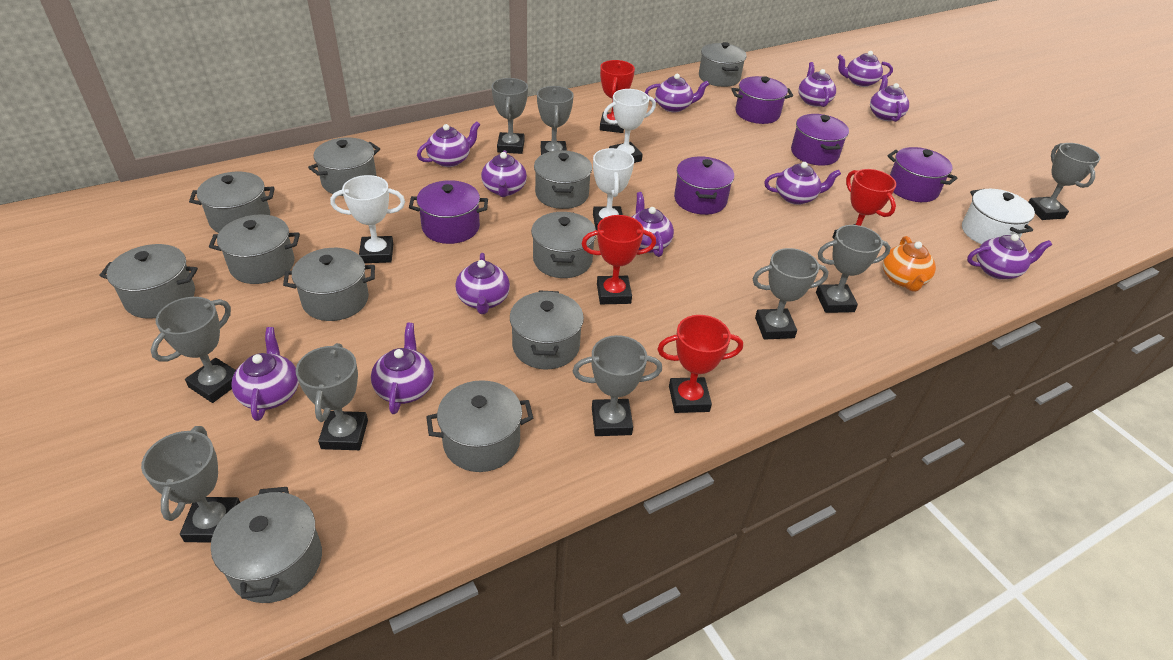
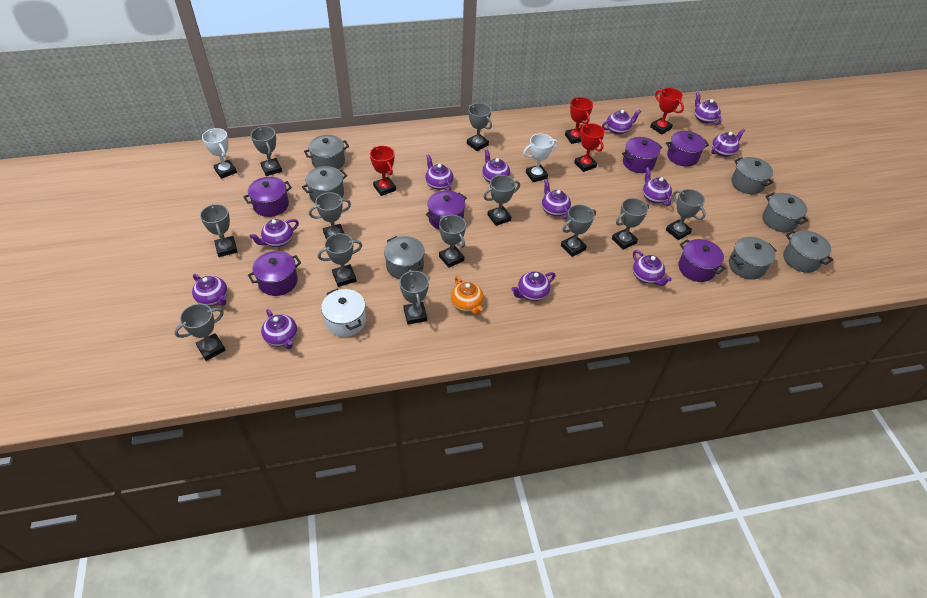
grey pot: [99,244,198,319] [189,172,275,233] [209,215,300,284] [211,487,322,603] [283,248,375,321] [308,138,380,196] [426,380,533,472] [510,290,584,369] [531,212,596,278] [534,150,592,209] [699,42,747,87] = 11 -> [302,166,347,202] [304,135,349,169] [384,236,425,279] [729,237,777,280] [731,157,774,194] [762,193,808,232] [783,230,833,273] = 7
grey trophy: [141,426,240,542] [151,297,236,403] [296,343,368,450] [492,78,528,154] [537,86,574,155] [573,335,662,436] [753,248,829,340] [816,225,891,313] [1029,143,1100,220] = 9 -> [174,304,226,361] [200,204,238,257] [251,126,282,176] [309,192,351,239] [318,233,362,287] [399,269,429,325] [439,215,466,268] [467,103,492,151] [484,175,520,226] [561,205,596,257] [612,198,649,250] [666,189,706,240] = 12
purple pot: [409,180,488,244] [674,156,734,215] [731,76,793,124] [791,114,849,166] [887,147,957,202] = 5 -> [243,177,292,217] [248,251,301,296] [426,190,467,230] [622,137,662,173] [666,131,709,167] [679,239,726,282] = 6
white trophy: [330,175,405,263] [593,148,634,230] [603,89,656,163] = 3 -> [202,128,237,179] [523,134,558,182] = 2

